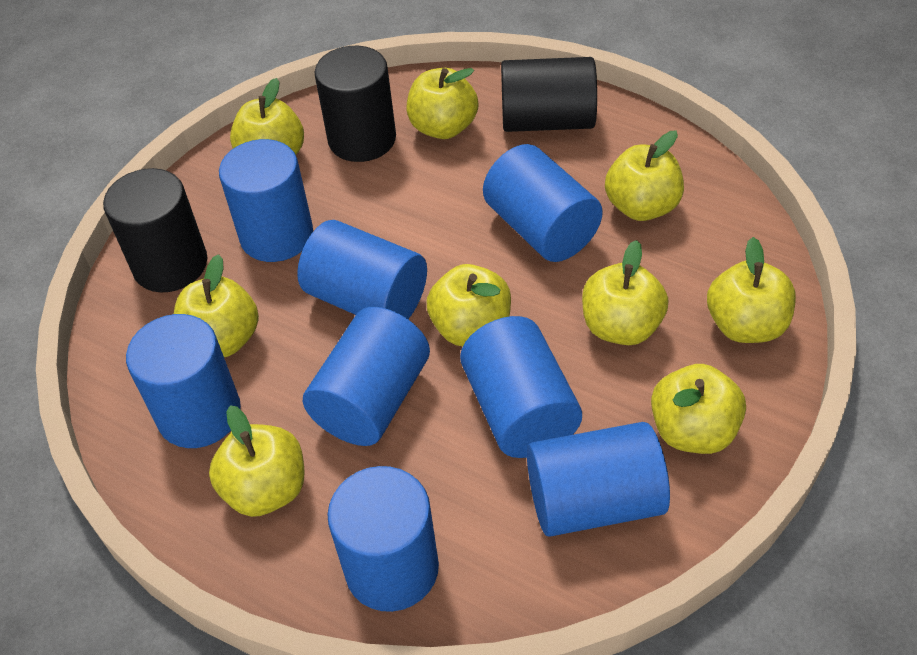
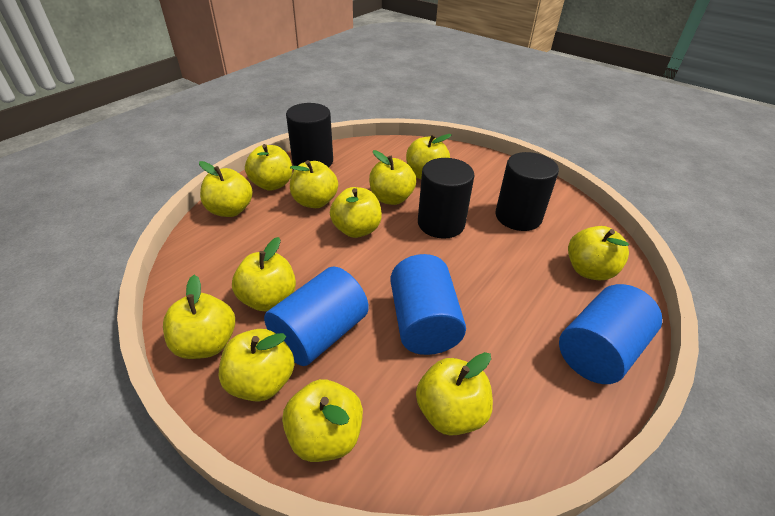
blue cylinder: [126,314,241,448] [219,139,313,262] [297,220,427,319] [303,307,430,446] [327,466,439,612] [460,316,582,458] [483,144,603,262] [527,422,670,537] = 8 -> [264,267,369,366] [390,254,466,355] [559,284,662,384] = 3
yellow apple: [174,254,259,357] [209,405,305,517] [230,78,304,155] [407,68,478,139] [427,264,511,346] [582,240,668,345] [605,131,684,221] [651,364,746,454] [707,237,796,343] = 9 -> [163,275,235,359] [199,161,253,217] [219,329,295,402] [232,237,296,311] [245,144,292,191] [282,379,363,462] [290,160,338,208] [330,187,382,238] [369,150,416,205] [406,134,452,179] [416,352,493,436] [568,226,629,280] = 12

